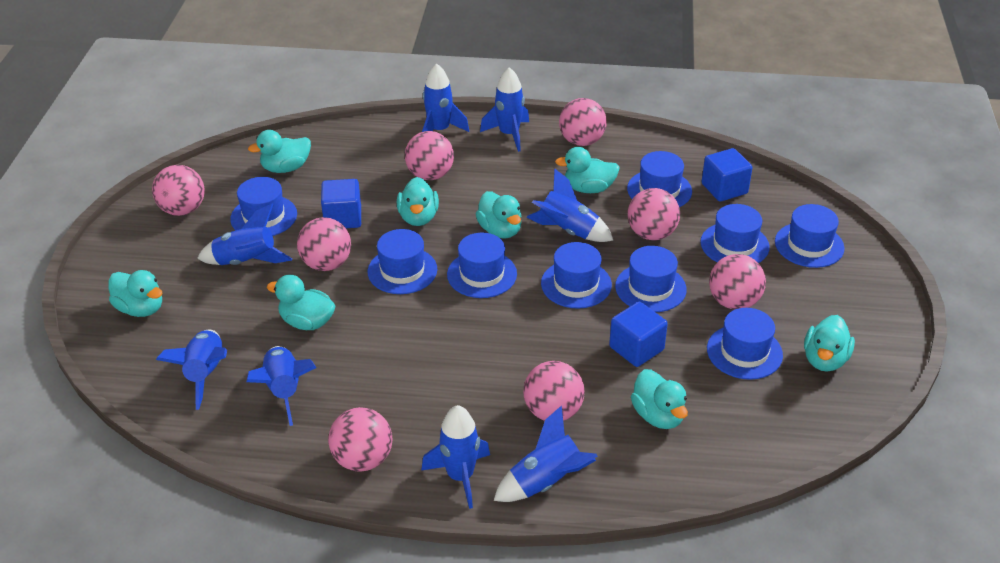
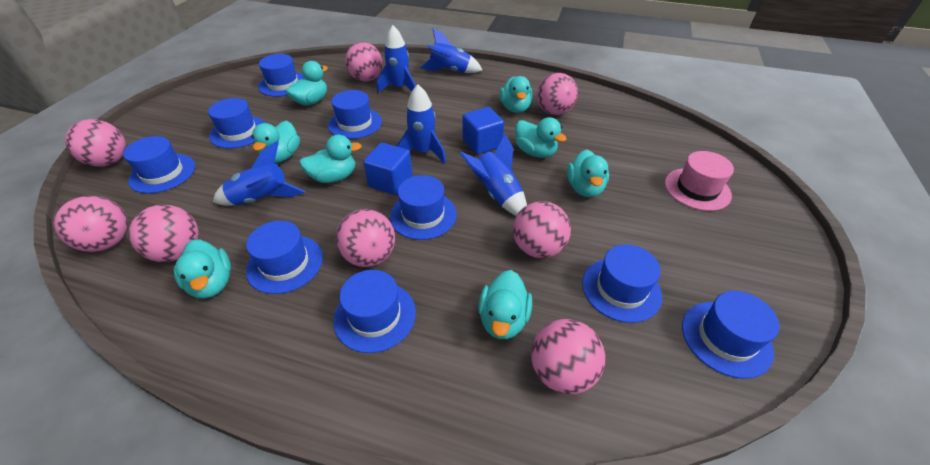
blue cube: [321,179,361,228] [609,302,668,367] [702,148,752,202] = 3 -> [363,143,413,195] [462,107,504,155] = 2
blue rocket: [156,330,227,410] [197,204,292,265] [246,346,317,426] [421,405,490,509] [422,63,469,132] [480,67,529,152] [494,405,598,502] [526,169,614,242] = 8 -> [213,141,305,206] [377,25,416,93] [397,84,446,164] [420,28,482,73] [459,133,527,216] = 5
pink hat: none = 0 -> [665,151,734,211] = 1

